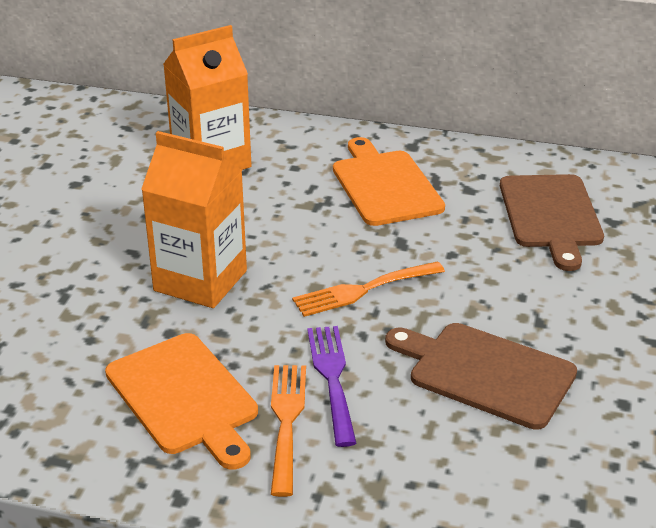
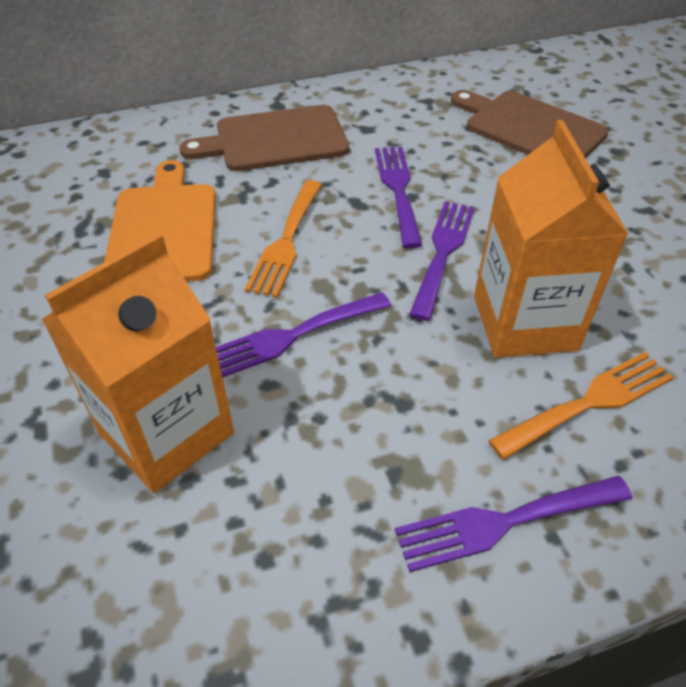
orange cutting board: [105,333,258,469] [333,137,445,226] = 2 -> [104,160,216,282] = 1
purple fork: [307,326,356,447] = 1 -> [216,292,391,378] [375,147,422,248] [395,476,632,572] [409,201,475,321] = 4

